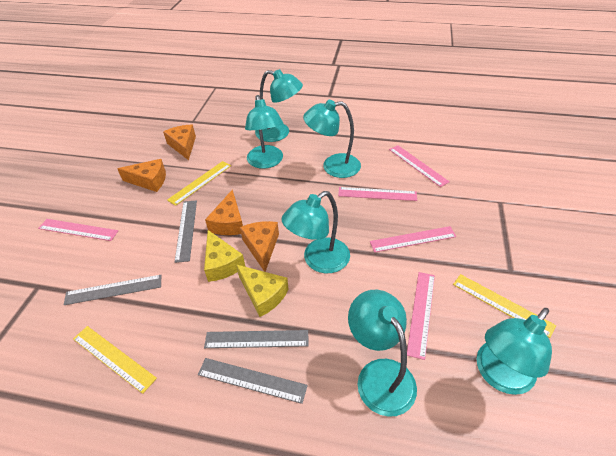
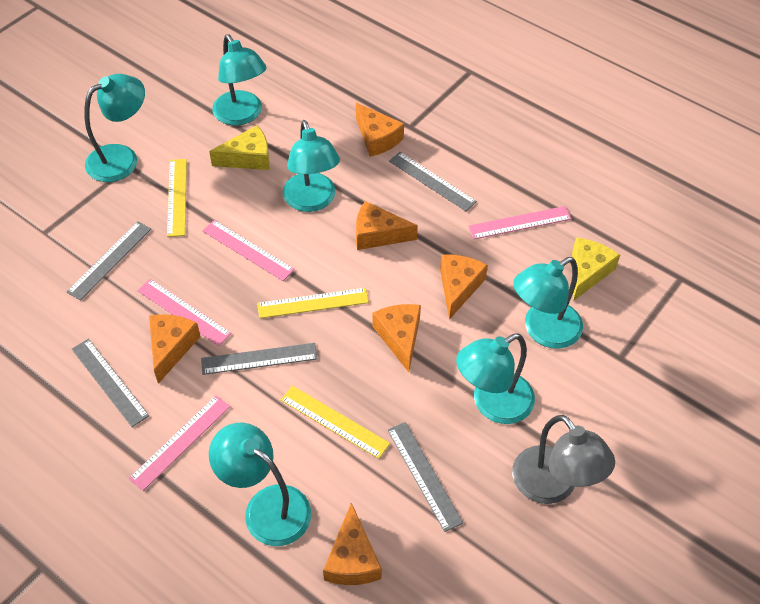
grey lamp: none = 0 -> [512,415,615,504] = 1
grey ruler: [64,275,161,305] [175,200,197,263] [198,358,308,404] [204,330,308,348] = 4 -> [67,221,151,301] [72,339,149,427] [201,343,317,375] [387,422,463,532] [389,152,477,211] = 5
orange cheese: [117,159,166,192] [163,124,196,160] [205,189,243,235] [240,221,279,272] = 4 -> [149,314,201,384] [323,503,382,585] [356,103,404,157] [356,201,418,250] [372,304,421,372] [440,255,488,320] = 6
pink ruler: [38,219,118,241] [338,187,417,201] [370,226,456,253] [389,145,450,187] [407,272,435,360] = 5 -> [129,395,230,491] [137,279,232,346] [202,220,295,281] [468,206,572,239] = 4

